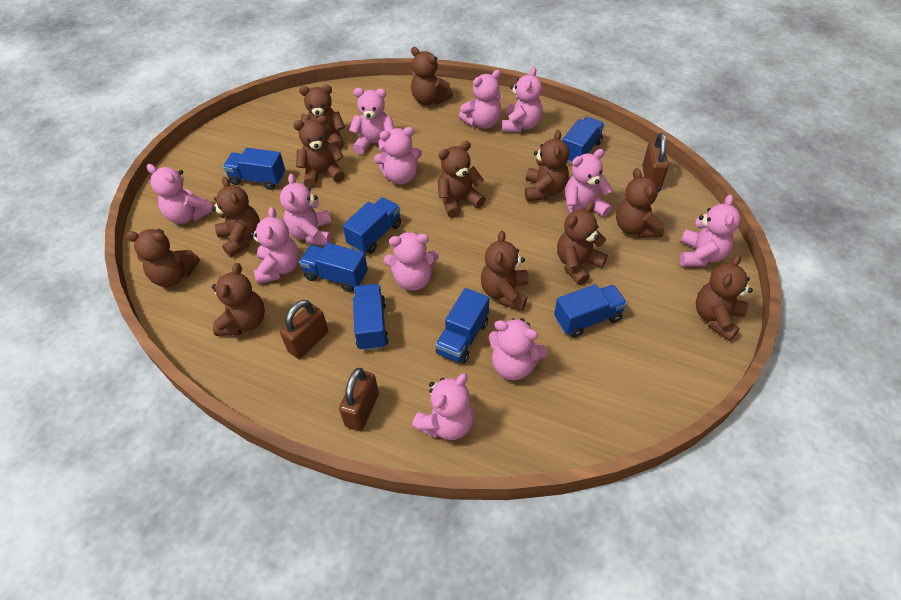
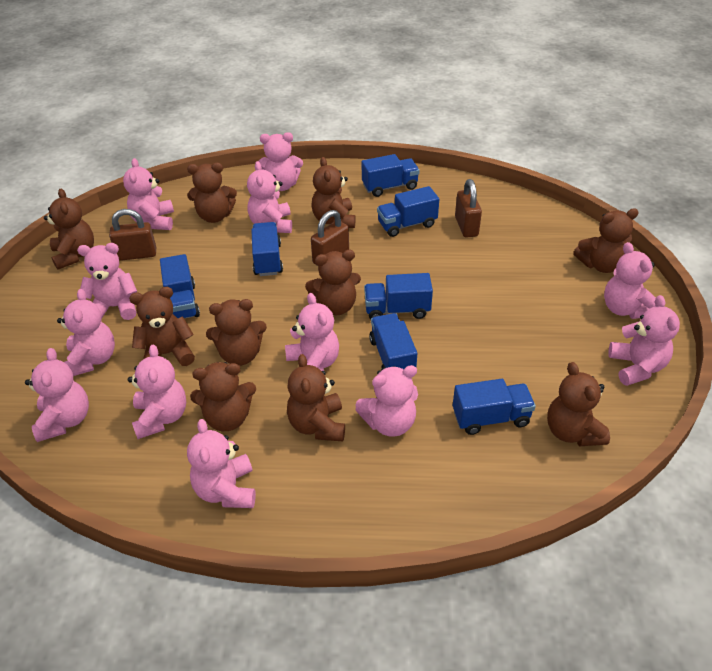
brown teddy bear: [126,229,200,287] [212,177,260,257] [212,263,265,336] [293,116,345,188] [299,85,345,150] [411,47,453,105] [438,141,486,218] [481,231,529,311] [525,130,570,201] [557,202,608,285] [616,168,664,238] [696,254,753,341] = 12 -> [44,189,94,270] [129,287,195,366] [187,163,237,223] [190,362,256,431] [206,299,267,366] [287,354,345,441] [305,250,361,315] [312,157,356,228] [547,362,610,446] [573,208,639,273] = 10

